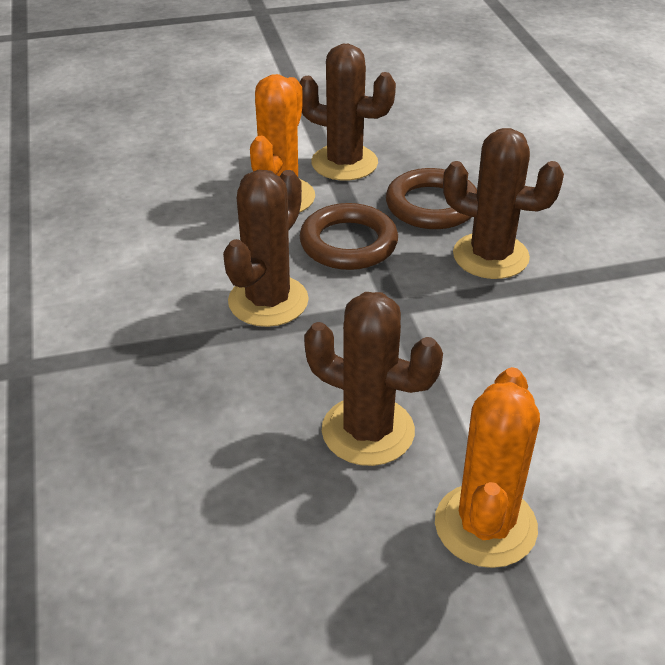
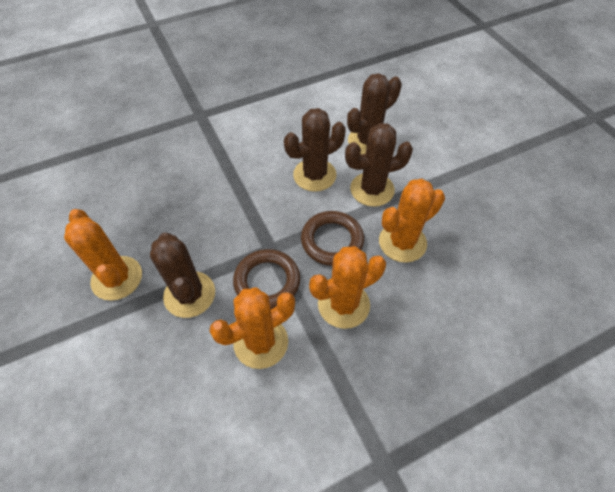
orange cactus: [250,74,315,213] [435,367,540,568] = 2 -> [64,209,142,301] [209,287,295,369] [309,246,386,329] [379,179,445,263] = 4

